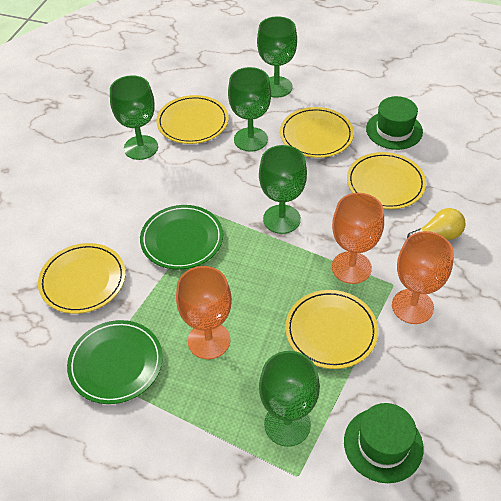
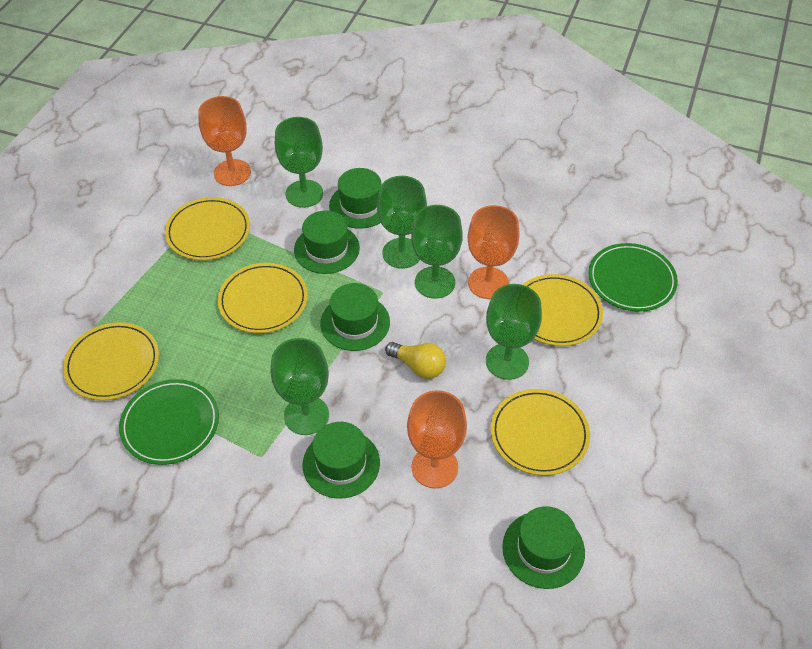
green hat: [344,403,424,483] [366,96,423,150] = 2 -> [294,211,360,274] [303,422,380,499] [320,283,390,351] [329,168,381,229] [502,506,585,589] = 5

